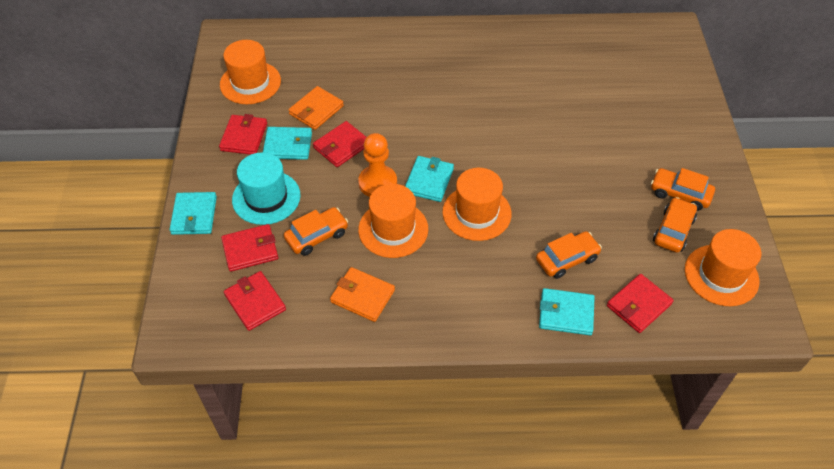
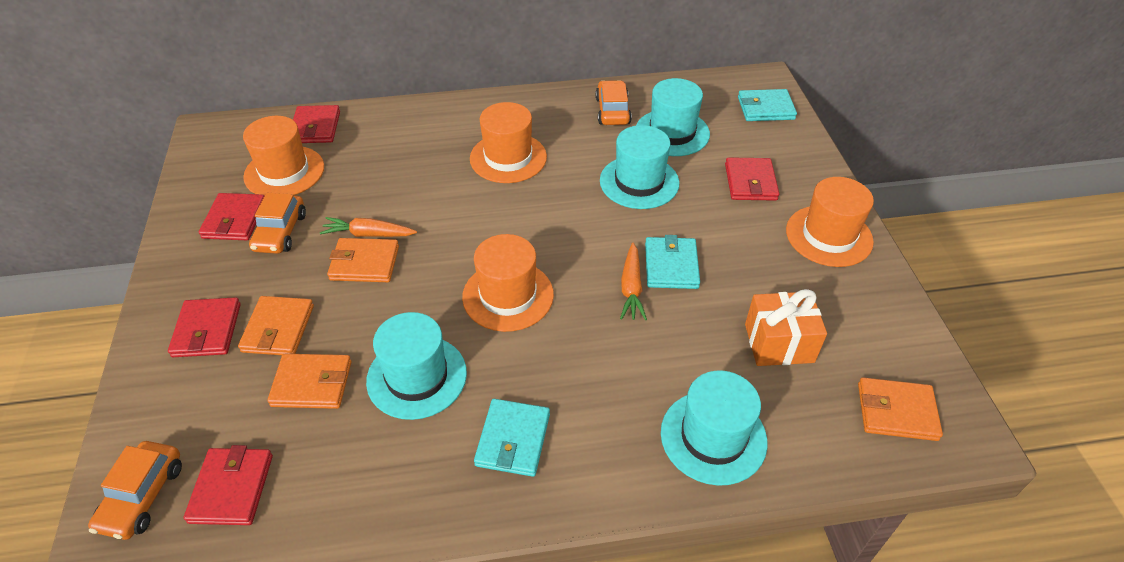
orange car: [284,207,348,256] [536,231,602,279] [651,168,715,211] [653,197,697,253] = 4 -> [88,441,182,540] [249,193,306,254] [595,80,632,125] = 3
orange carrot: none = 0 -> [320,217,417,237] [620,243,647,320] = 2
orange gift: none = 0 -> [745,289,827,366] = 1
orange pawn: [358,133,397,197] = 1 -> none = 0
orange wallet: [288,86,344,130] [330,267,395,322] = 2 -> [238,296,314,355] [267,354,352,409] [327,238,399,282] [858,377,943,441] = 4
turquoise hat: [232,152,301,225] = 1 -> [366,312,467,420] [600,125,680,209] [636,78,710,156] [661,370,768,486] = 4
turquoise wallet: [170,192,217,235] [263,127,312,160] [405,156,454,202] [539,288,595,335] = 4 -> [474,399,550,477] [645,235,700,289] [738,89,797,121] = 3

